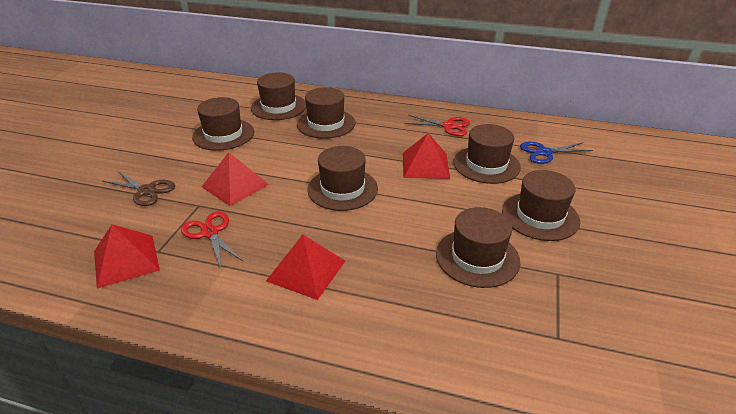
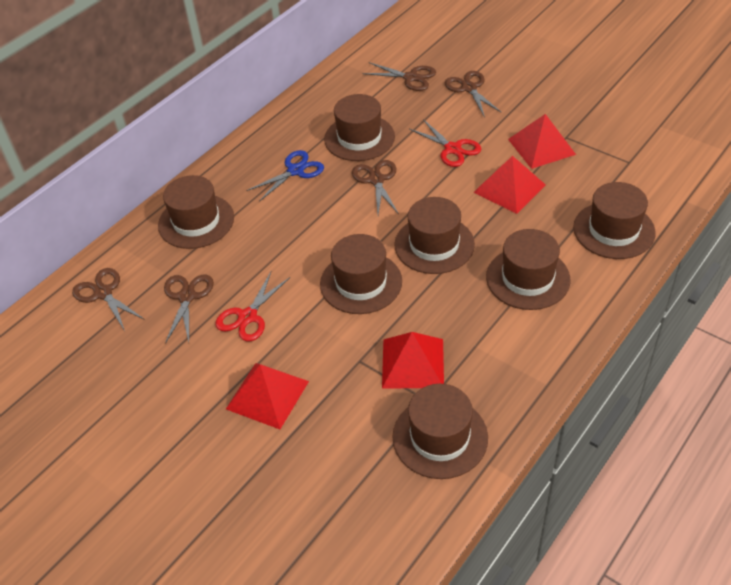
brown scissors: [102,171,175,206] = 1 -> [72,268,145,331] [164,275,214,344] [352,160,399,214] [362,62,436,91] [445,71,502,117] = 5

